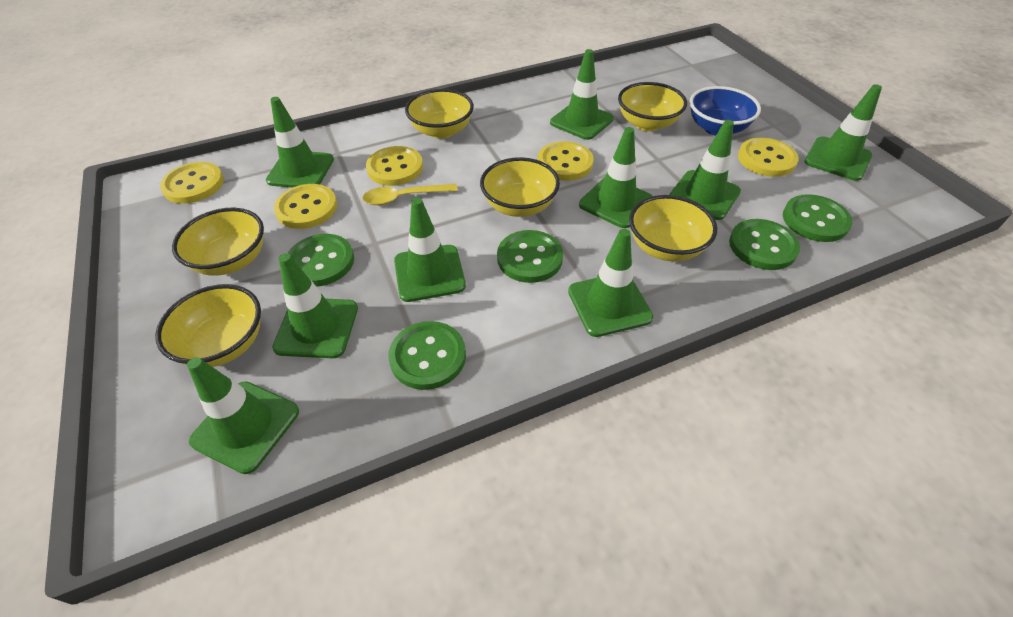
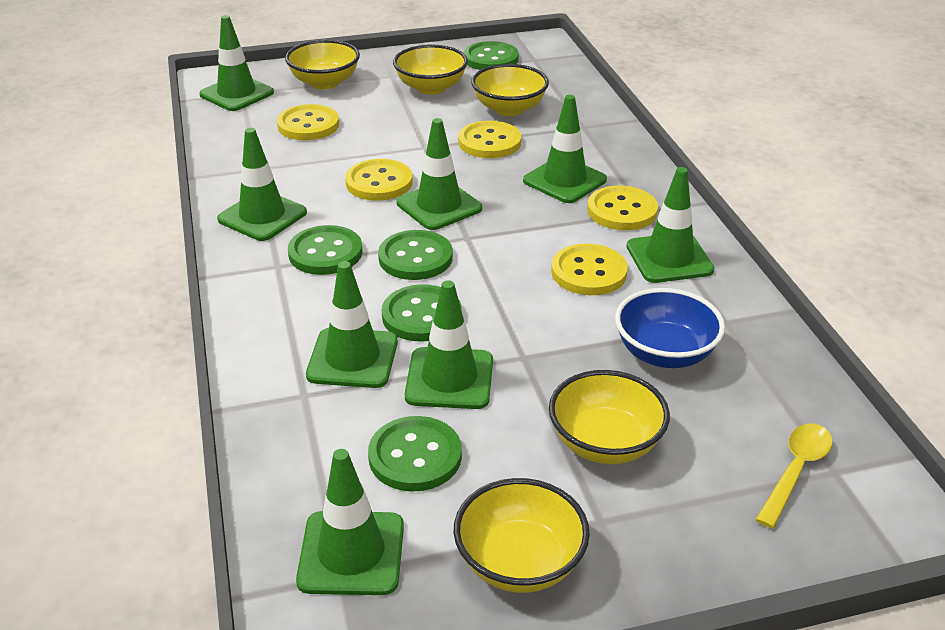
green traffic cone: [187,357,299,474] [266,97,334,188] [272,253,358,358] [394,198,466,302] [550,49,614,140] [568,229,653,337] [579,127,653,228] [669,120,741,220] [804,84,882,181] = 9 -> [199,15,274,111] [217,128,307,241] [296,449,404,595] [306,261,398,388] [397,118,482,230] [405,280,493,409] [523,95,607,203] [627,167,714,283] = 8
yellow bowl: [155,284,261,367] [172,208,264,276] [405,89,474,139] [480,157,560,217] [618,82,687,131] [629,195,717,262] = 6 -> [285,40,360,89] [393,45,468,95] [454,478,590,593] [471,64,549,116] [549,370,670,464] = 5

